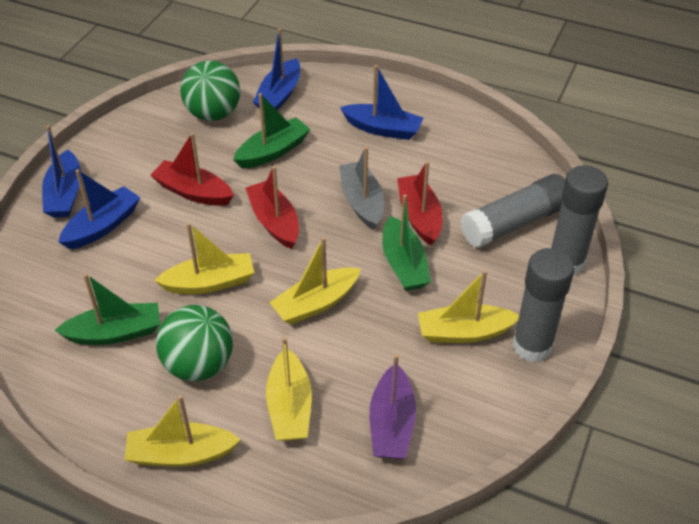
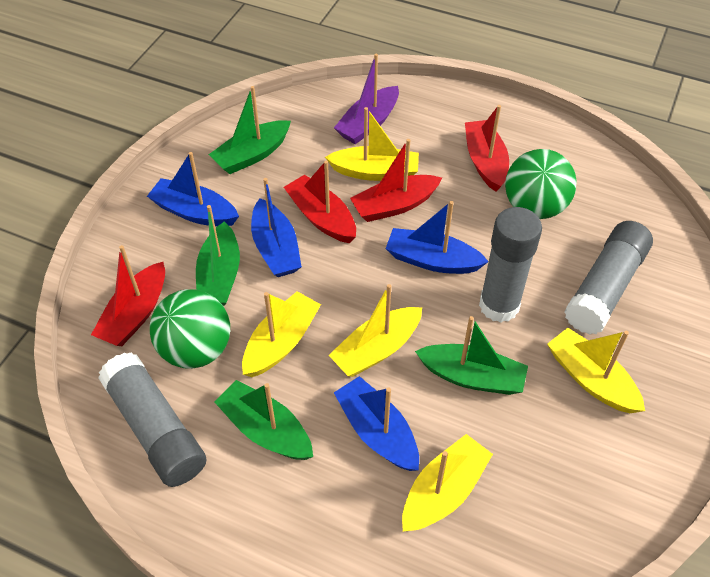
green boat: [54,273,160,345] [233,93,311,168] [382,194,431,291] = 3 -> [196,205,240,306] [208,86,291,174] [215,380,313,460] [415,316,528,395] = 4
grey boat: [339,147,384,230] = 1 -> none = 0
red boat: [151,133,234,206] [245,166,299,249] [397,161,443,246] = 3 -> [91,245,165,346] [284,161,356,243] [350,139,442,222] [465,105,509,192] = 4

